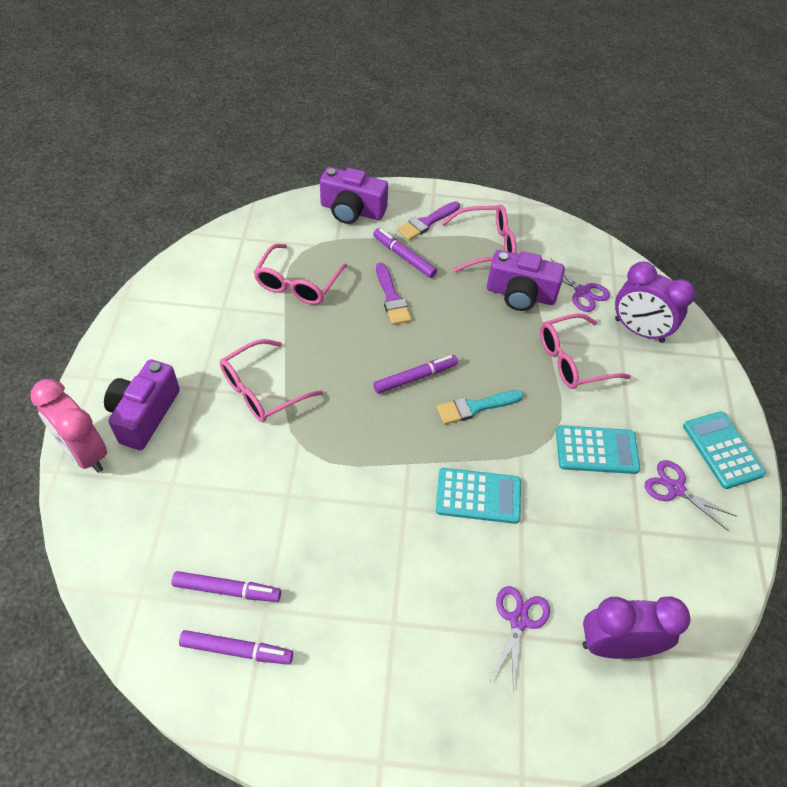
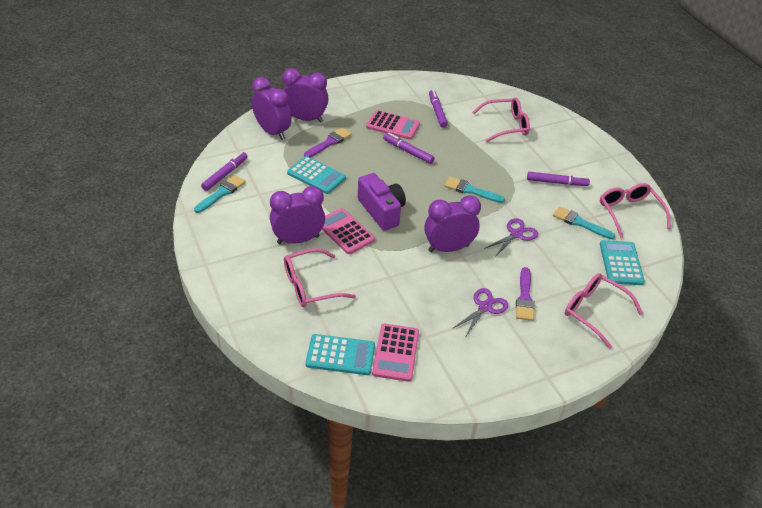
pink calculator: none = 0 -> [322,208,375,254] [366,110,420,140] [372,324,419,382] = 3
pink clock: [30,379,107,473] = 1 -> none = 0
purple camera: [104,359,180,450] [320,167,388,224] [487,250,565,311] = 3 -> [358,173,406,231] = 1
purple clock: [583,596,691,659] [615,262,696,343] = 2 -> [252,77,292,140] [270,186,325,244] [282,68,328,123] [424,195,481,252] = 4
purple scissors: [490,586,550,691] [550,258,610,312] [645,460,737,531] = 3 -> [452,288,508,336] [484,218,538,257] = 2
turquoise brush: [436,390,524,424] = 1 -> [194,175,246,213] [444,177,505,203] [553,206,615,239] = 3

